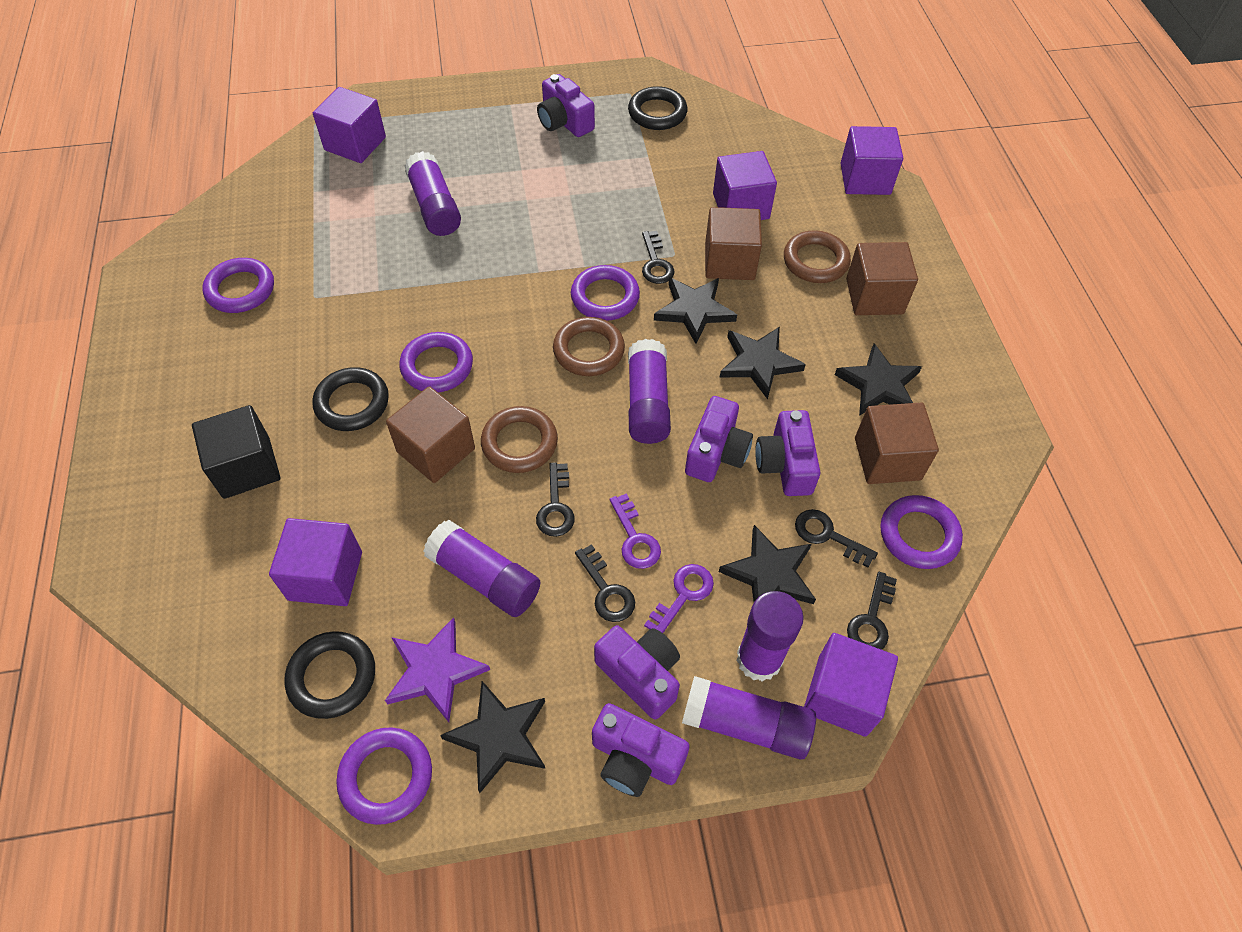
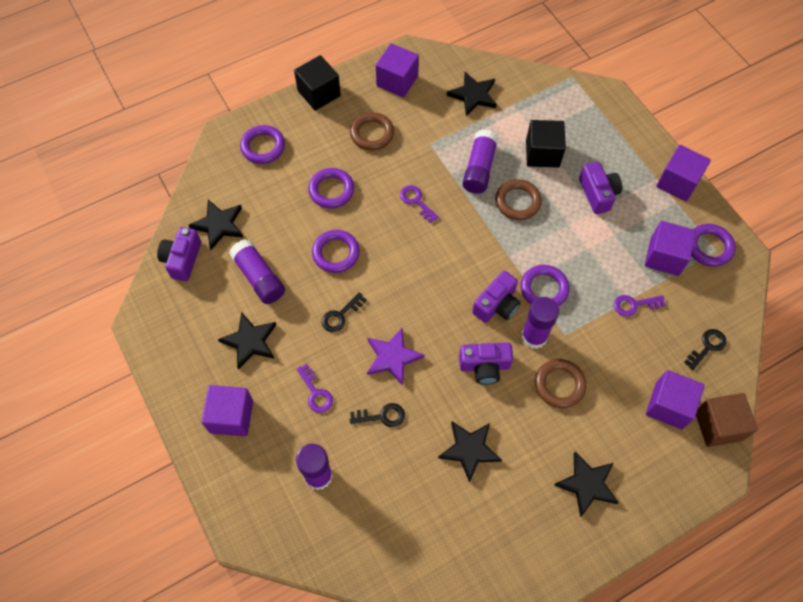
black cube: [192,405,280,499] = 1 -> [294,55,341,111] [526,120,566,168] = 2
black key: [536,462,575,537] [575,544,635,622] [642,231,674,284] [795,509,878,567] [847,572,897,650] = 5 -> [321,292,367,332] [350,403,405,427] [684,329,727,370] = 3
black ring: [284,631,375,719] [312,367,389,431] [628,86,687,130] = 3 -> none = 0
brown cube: [386,386,475,483] [705,207,762,280] [846,242,918,315] [855,402,939,484] = 4 -> [696,393,758,447] = 1
purple camera: [537,74,595,137] [592,703,690,797] [594,625,680,719] [685,396,753,482] [755,410,821,496] = 5 -> [157,227,201,281] [459,343,513,384] [472,271,521,323] [579,162,622,214] = 4
purple glue stick: [404,151,461,236] [423,520,540,617] [628,339,671,444] [682,676,816,760] [736,591,804,682] = 5 -> [229,239,285,304] [296,444,333,490] [462,129,499,194] [521,297,559,349] = 4
purple key: [609,493,661,569] [644,564,714,633] = 2 -> [297,364,333,413] [400,185,439,223] [614,295,666,317] = 3

